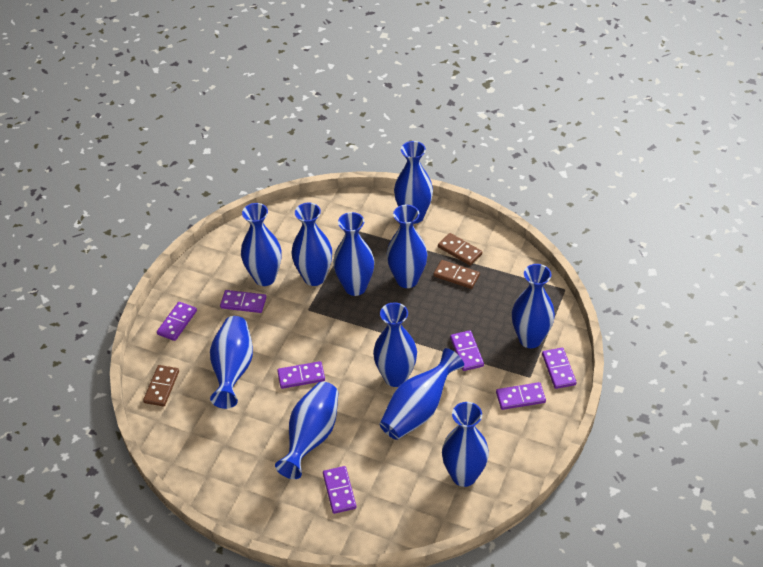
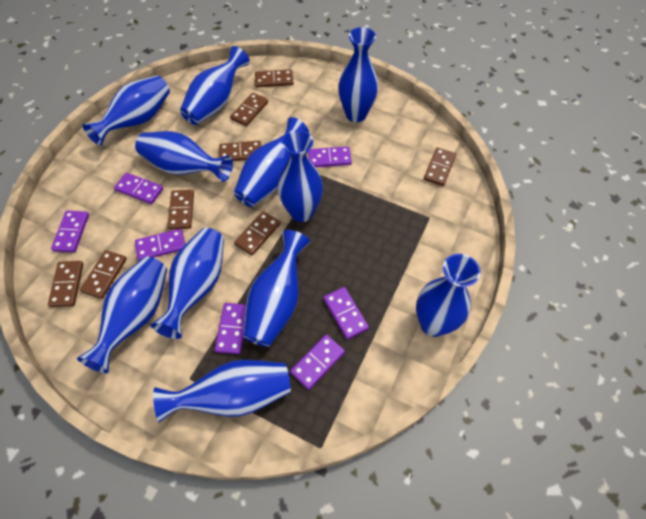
brown domino: [143,365,179,406] [433,260,480,289] [438,233,482,266] = 3 -> [48,261,83,307] [80,250,127,299] [167,190,194,230] [219,140,261,161] [230,93,268,126] [234,211,280,255] [255,69,294,87] [424,147,456,186] = 8

